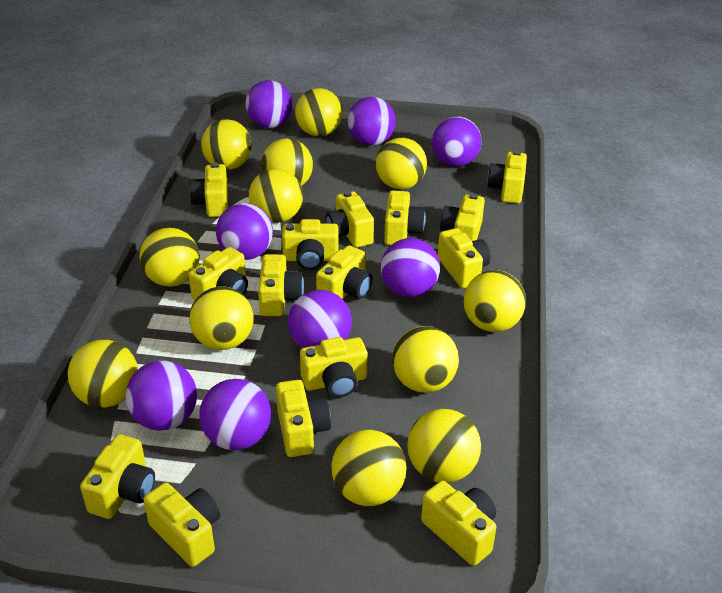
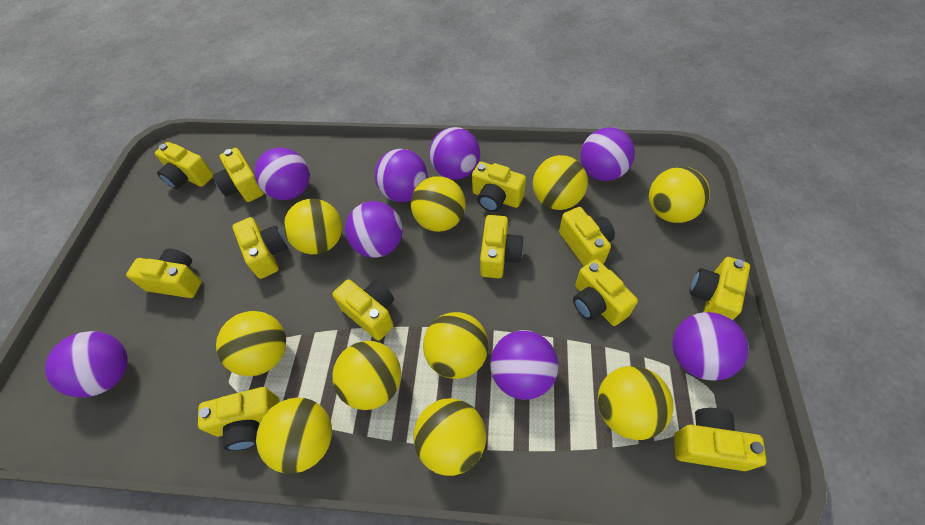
yellow ball: [68,340,138,408] [140,228,200,287] [189,286,253,350] [201,119,252,170] [249,169,303,223] [261,138,313,186] [295,88,343,136] [331,430,407,506] [376,138,427,189] [392,326,459,393] [407,409,481,483] [464,270,526,332] = 12 -> [216,311,286,376] [256,397,332,474] [284,199,342,254] [332,341,401,410] [411,176,465,232] [414,398,486,476] [423,312,489,379] [533,155,588,210] [598,366,674,440] [649,167,710,223] = 10
yellow camera: [80,434,155,519] [143,483,220,567] [189,162,228,217] [189,247,248,300] [258,254,304,316] [276,380,331,457] [282,219,339,270] [300,337,367,398] [316,245,372,299] [325,191,374,248] [384,190,425,245] [421,481,496,566] [438,228,491,288] [440,193,485,241] [487,150,527,204] = 15 -> [126,248,202,298] [155,142,213,189] [198,387,280,451] [212,148,264,202] [232,217,287,279] [332,279,394,341] [472,162,526,212] [480,215,524,278] [559,207,615,266] [573,259,638,326] [674,408,767,471] [690,257,750,320] = 12

